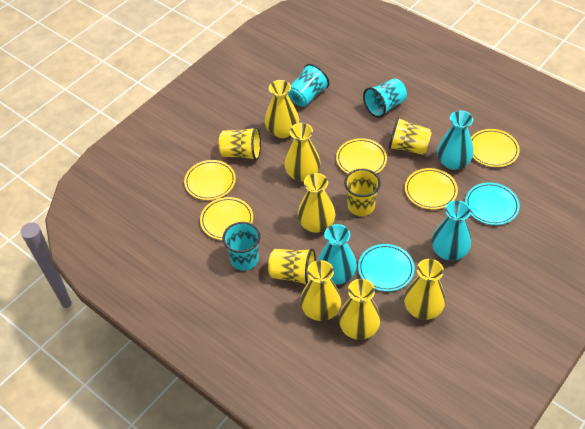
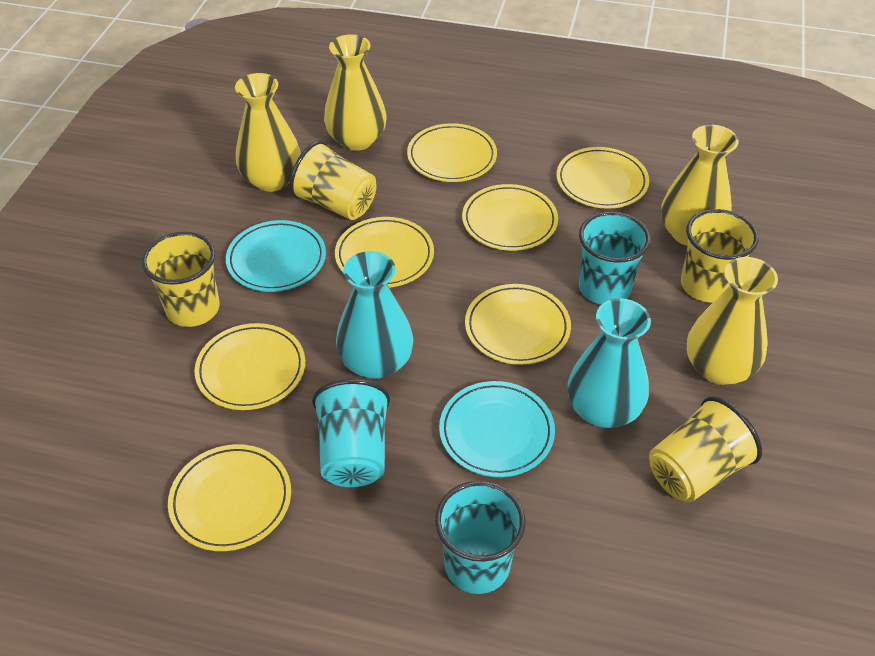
turquoise vase: [318,224,357,285] [432,200,471,261] [437,110,474,170] = 3 -> [336,251,414,379] [568,298,651,428] = 2
yellow plate: [184,160,236,200] [200,197,253,240] [336,138,387,174] [405,168,458,210] [471,129,520,167] = 5 -> [168,444,291,551] [194,323,305,410] [335,217,434,288] [407,123,497,182] [462,184,558,251] [465,284,571,365] [556,147,649,209] = 7
yellow vase: [265,80,299,138] [284,123,321,182] [298,173,336,233] [300,260,341,321] [339,279,381,340] [404,259,446,320] = 6 -> [235,73,301,192] [324,34,387,151] [661,125,739,246] [687,257,778,385] = 4

